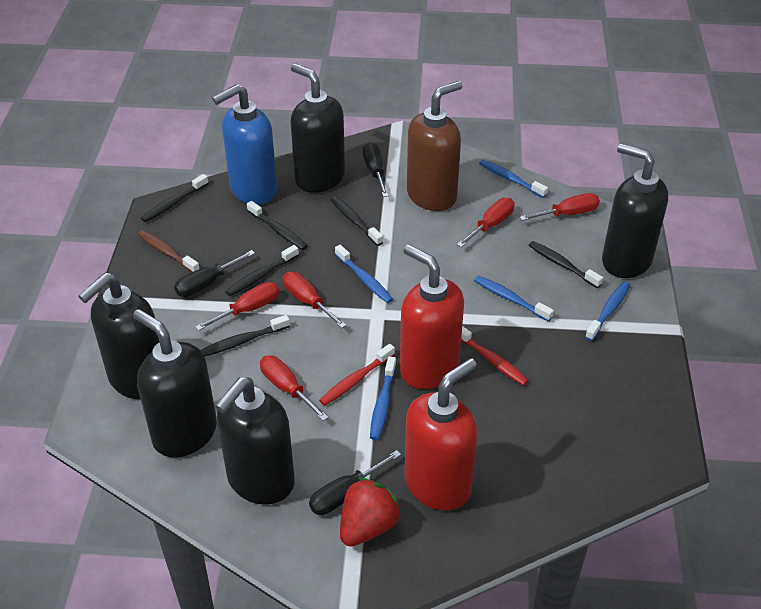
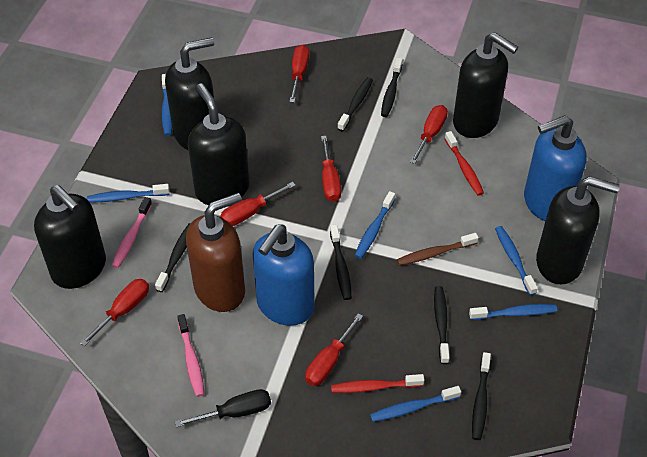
black screwdriver: [174,250,255,297] [309,450,401,515] [363,142,389,197] = 3 -> [175,389,271,427] = 1
blue soap dispenser: [212,84,277,205] = 1 -> [253,224,315,326] [524,115,587,221] = 2
blue toothbrush: [335,245,393,303] [370,356,396,440] [474,276,554,322] [479,160,548,198] [585,281,630,341] = 5 -> [87,184,170,202] [162,74,172,136] [355,191,395,259] [370,386,461,422] [469,304,557,320] [495,226,538,295] = 6
pink toothbrush: none = 0 -> [112,197,152,268] [177,314,204,397] = 2
red screwdriver: [195,282,279,331] [260,355,328,421] [283,272,347,328] [457,198,514,247] [520,193,600,221] = 5 -> [80,279,149,346] [220,182,296,226] [289,45,309,103] [305,313,363,386] [321,136,341,202] [410,105,448,164] = 6
red soap dispenser: [400,245,464,389] [404,358,478,511] = 2 -> none = 0
red strawberry: [340,477,402,547] = 1 -> none = 0

